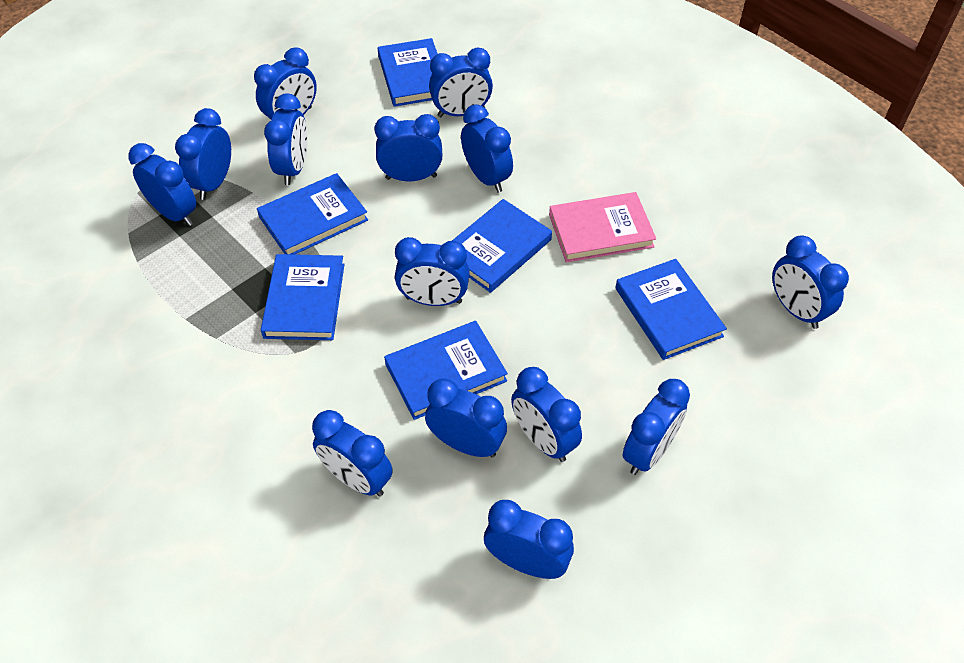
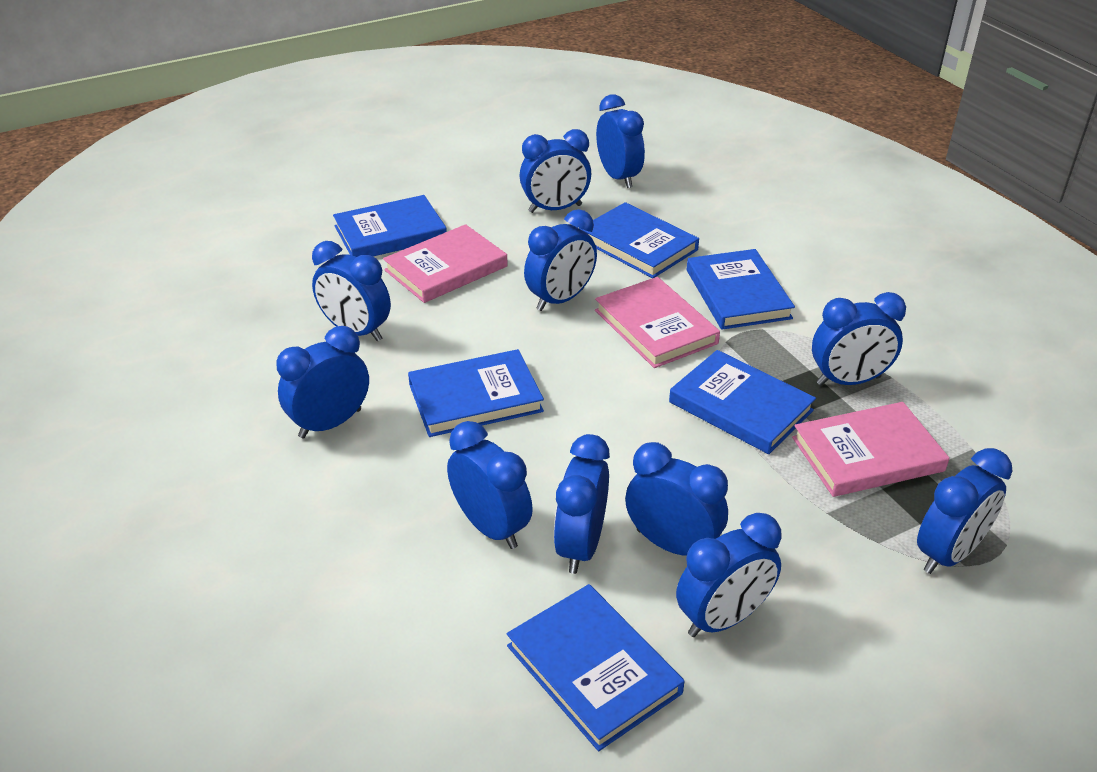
blue clock: [128,143,196,226] [175,108,231,200] [254,47,317,120] [264,93,308,185] [312,410,393,497] [374,114,443,181] [395,237,470,306] [425,378,507,457] [429,47,493,117] [461,104,513,193] [484,500,574,579] [511,367,582,462] [622,379,690,475] [772,235,849,329] = 14 -> [276,326,369,438] [312,241,391,341] [447,421,533,549] [520,129,591,213] [524,209,597,311] [554,434,610,574] [596,94,645,188] [625,442,728,556] [676,513,782,637] [812,292,906,386] [917,448,1012,574] = 11
pink book: [549,192,656,263] = 1 -> [383,224,508,303] [595,277,720,368] [792,402,950,497] = 3

